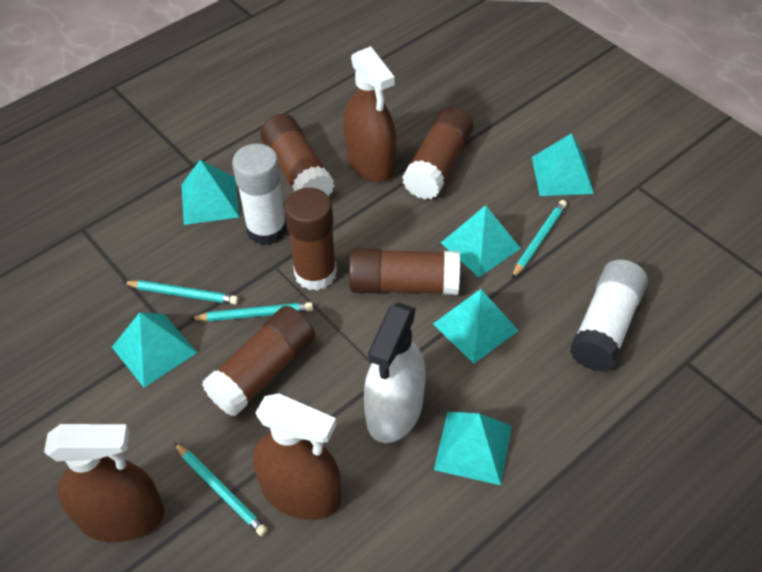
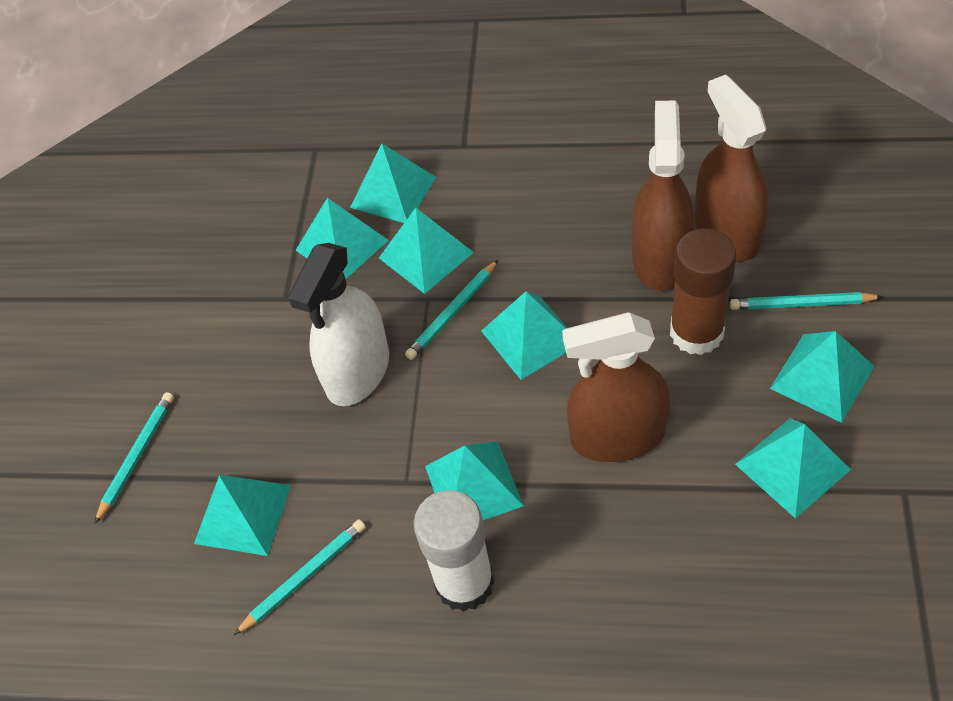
brown glue stick: [202,306,315,416] [260,114,335,197] [284,188,337,291] [349,248,460,295] [402,107,473,199] = 5 -> [670,229,737,355] = 1
turquoise pyramid: [112,312,197,388] [182,160,239,225] [433,289,519,364] [434,412,512,485] [441,205,521,277] [532,133,594,196] = 6 -> [194,475,291,556] [296,198,389,279] [350,144,436,223] [379,208,474,294] [425,441,524,520] [481,291,567,380] [735,418,851,518] [770,331,874,423] = 8
white glue stick: [232,143,287,245] [570,260,648,372] = 2 -> [414,490,495,612] = 1

